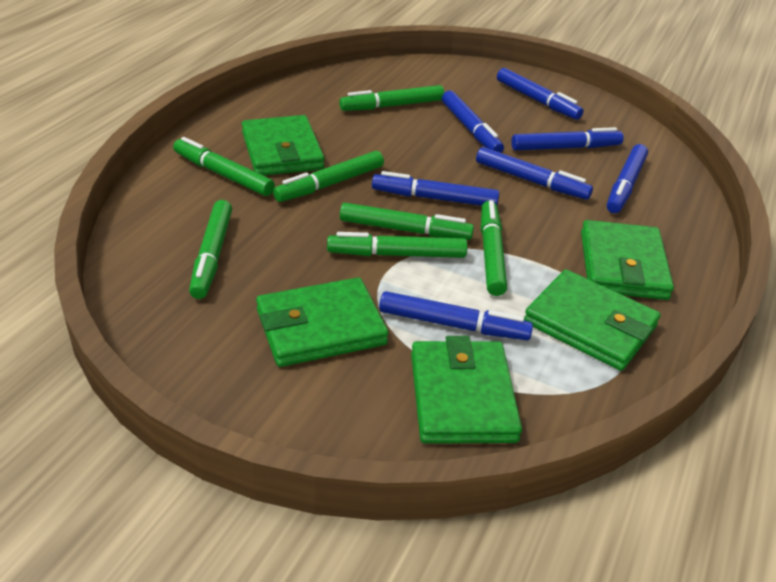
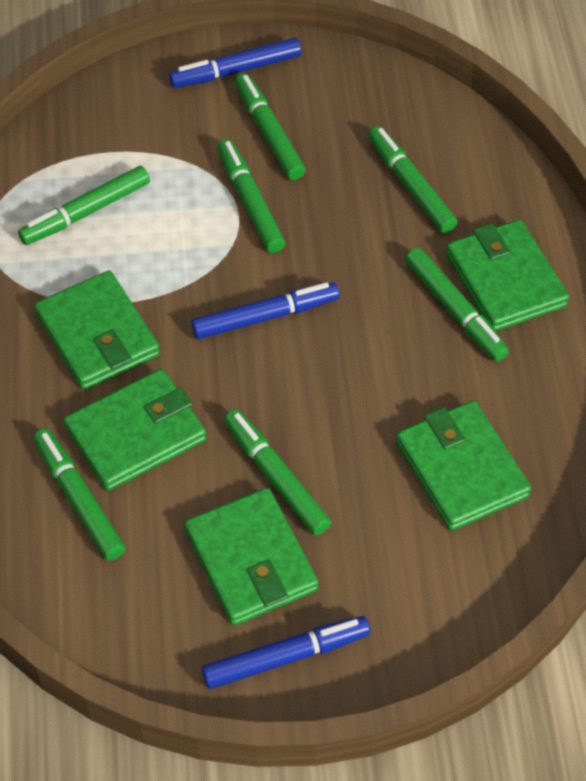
blue marker: [372,171,499,206] [379,291,533,340] [442,91,504,153] [476,147,593,200] [497,68,584,120] [511,127,624,151] [607,144,648,213] = 7 -> [169,38,302,88] [191,282,340,339] [202,616,370,689] = 3

